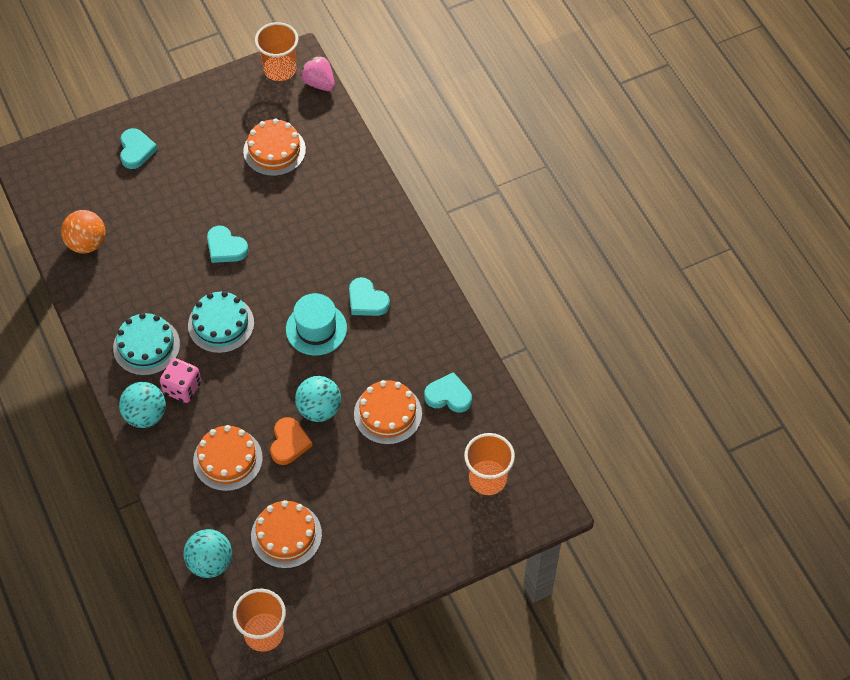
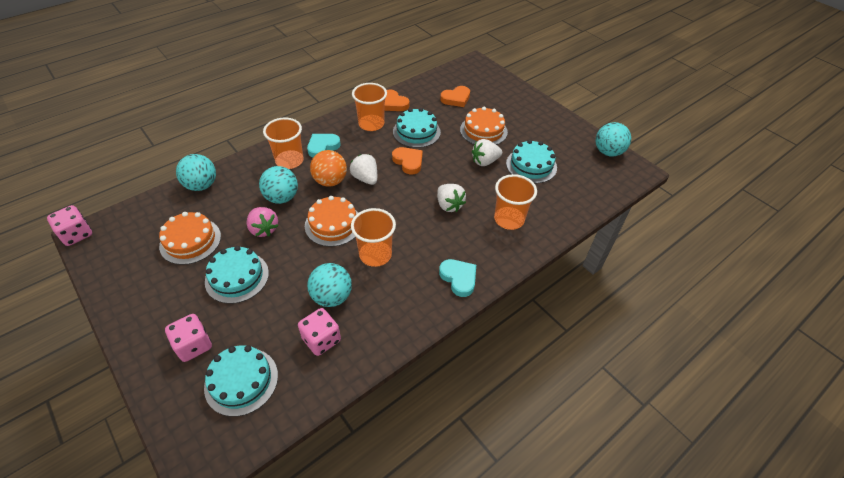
orange cake: [193,425,263,491] [243,118,306,176] [251,500,322,569] [354,380,422,445] = 4 -> [159,212,221,265] [305,196,358,247] [460,107,508,145] = 3
orange cup: [233,589,286,652] [255,22,298,81] [464,433,515,495] = 3 -> [263,117,304,169] [351,208,396,267] [352,83,387,131] [494,174,537,230] = 4
orange heart: [270,417,312,465] = 1 -> [385,90,410,111] [392,147,423,174] [440,86,470,107] = 3
pink dice: [160,358,201,403] = 1 -> [47,205,92,246] [165,314,212,362] [298,308,341,356] = 3
turquoise ball: [119,382,166,428] [183,529,232,578] [295,376,341,422] = 3 -> [176,154,216,191] [259,166,298,204] [307,263,352,307] [596,122,631,157] = 4
turquoise cake: [113,313,180,376] [188,291,254,353] = 2 -> [204,345,278,417] [205,246,269,304] [393,108,441,148] [506,140,557,183] = 4
turquoise hat: [286,293,347,356] = 1 -> none = 0
turquoise heart: [120,128,158,169] [207,226,249,263] [349,277,390,316] [424,372,472,412] = 4 -> [307,134,341,158] [439,259,476,297] = 2
white strawberry: none = 0 -> [350,154,377,185] [437,184,466,212] [472,139,502,166] = 3

